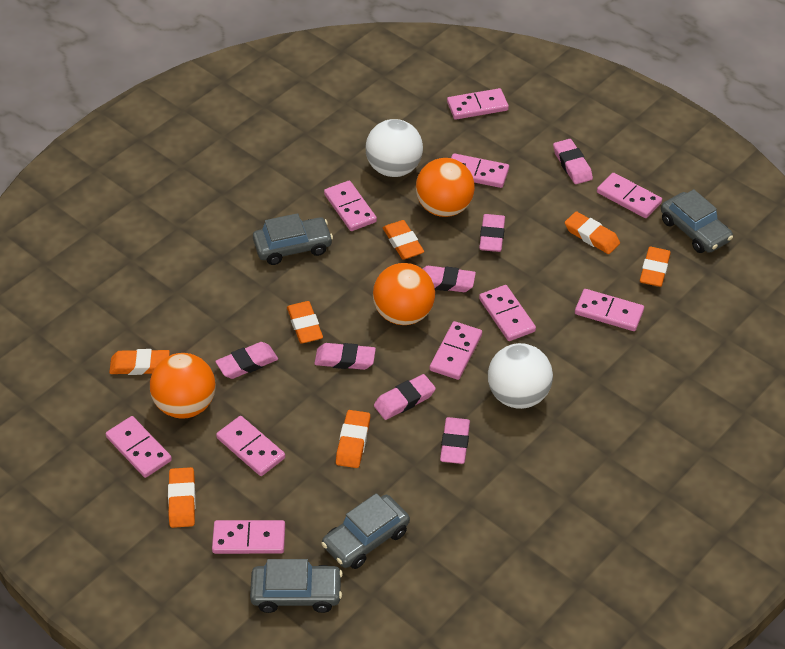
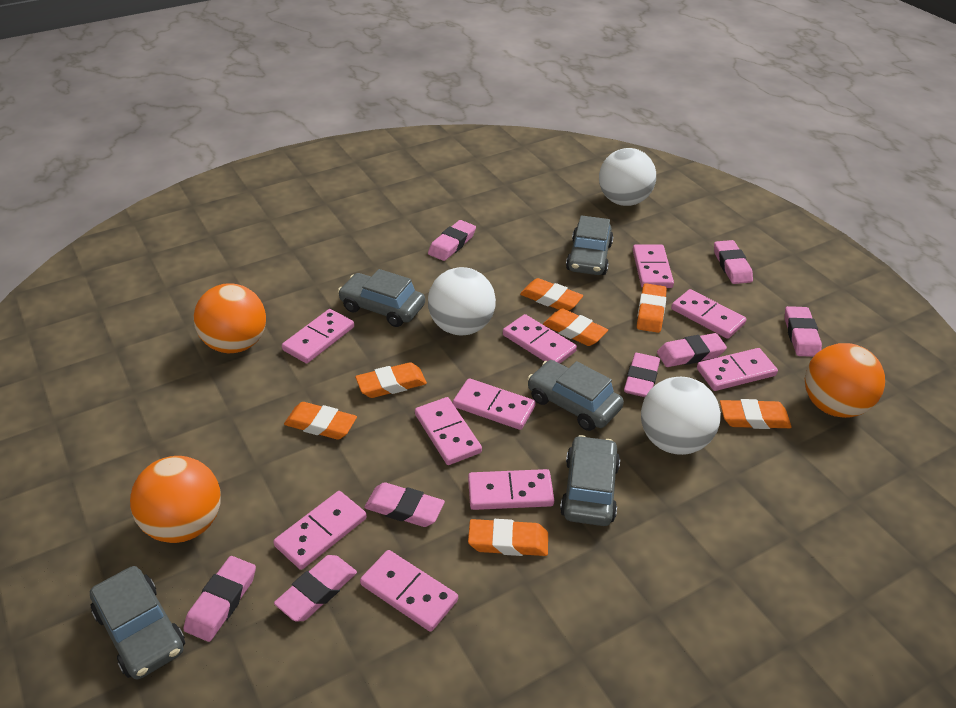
grey car: [250,559,343,613] [253,213,333,265] [321,493,410,569] [661,189,733,253] = 4 -> [90,566,185,679] [338,269,425,327] [527,360,624,431] [560,435,620,526] [566,215,614,275] = 5
pink eraser: [215,342,278,379] [314,343,376,370] [374,374,436,420] [423,266,476,292] [440,417,470,464] [479,214,505,252] [553,139,593,184] = 7 -> [184,556,256,642] [274,555,357,621] [364,482,445,527] [428,220,476,261] [624,353,660,397] [657,333,727,367] [714,240,753,284] [785,306,822,357] = 8
white ball: [366,119,423,177] [488,343,553,409] = 2 -> [428,267,496,335] [599,148,656,206] [641,377,721,455] = 3

